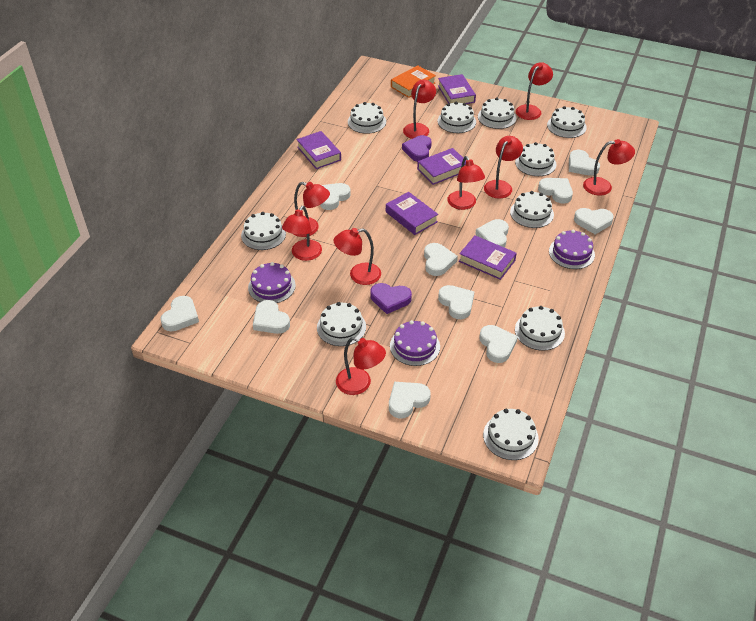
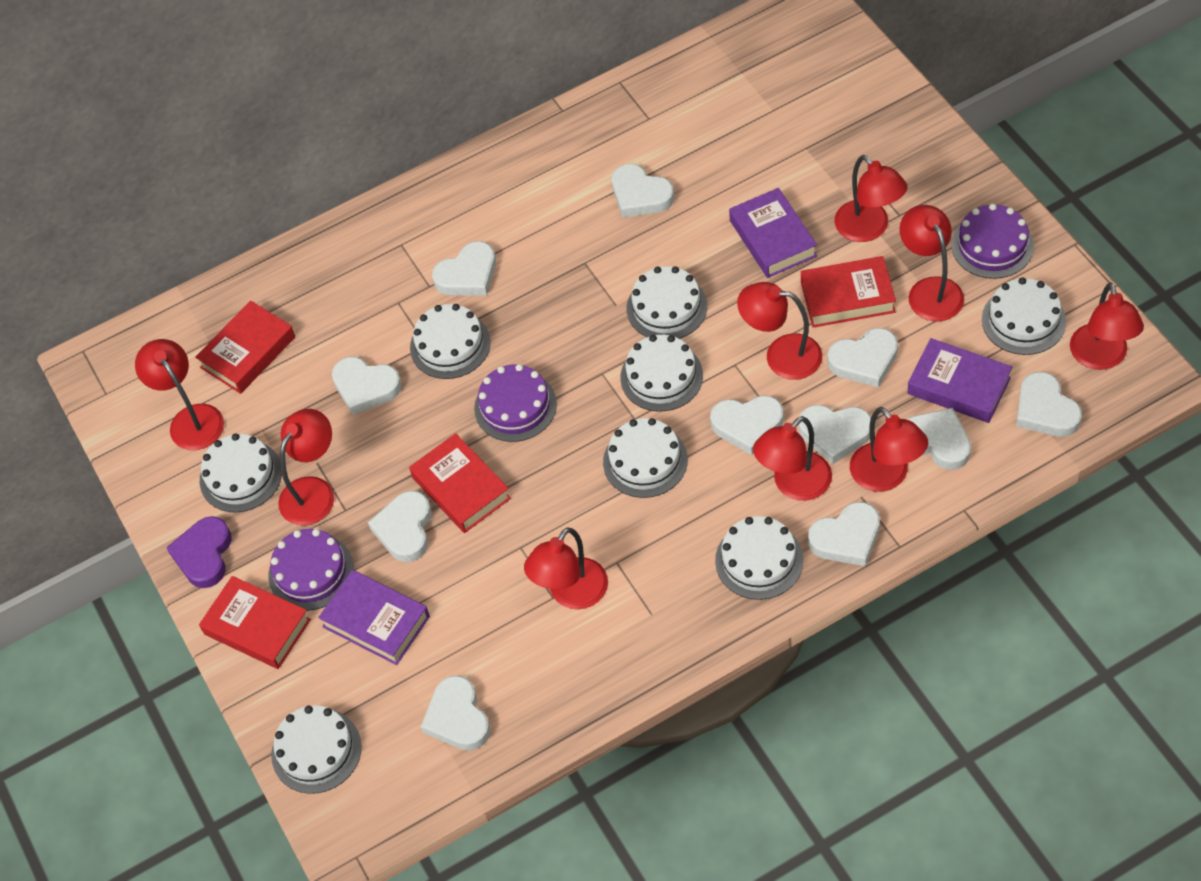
orange book: [391,65,436,98] = 1 -> none = 0
purple book: [296,131,341,169] [386,192,438,235] [417,148,466,185] [438,74,476,104] [459,236,517,280] = 5 -> [318,570,430,665] [729,188,817,278] [907,338,1012,423] = 3
purple heart: [370,283,412,314] [402,135,432,162] = 2 -> [166,516,232,588] = 1
red book: none = 0 -> [195,301,295,394] [199,576,311,669] [409,433,511,533] [801,256,896,328] = 4
white cake: [241,212,286,250] [317,302,366,346] [348,102,386,134] [438,102,476,133] [478,98,516,129] [483,409,539,460] [510,191,554,228] [515,142,556,176] [515,306,565,351] [547,106,587,138] = 10 -> [200,433,282,513] [271,705,361,794] [410,304,491,379] [603,418,688,498] [620,335,703,411] [627,266,707,339] [715,516,803,600] [982,277,1066,355] = 8

